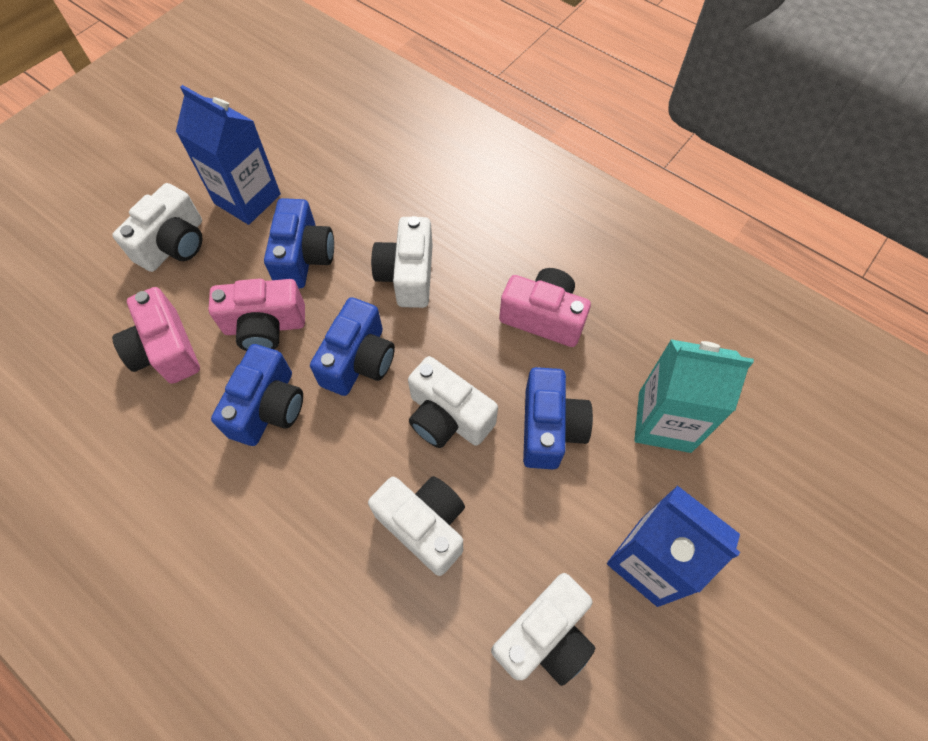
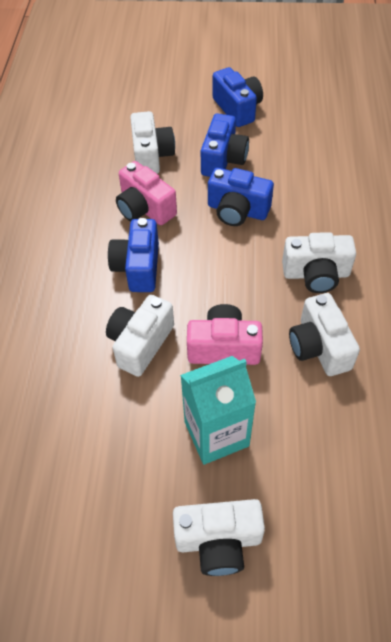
blue carton: [176,85,281,225] [607,485,740,607] = 2 -> none = 0
pink camera: [112,287,200,384] [208,279,305,351] [499,268,591,347] = 3 -> [116,161,177,225] [187,304,263,365] = 2

